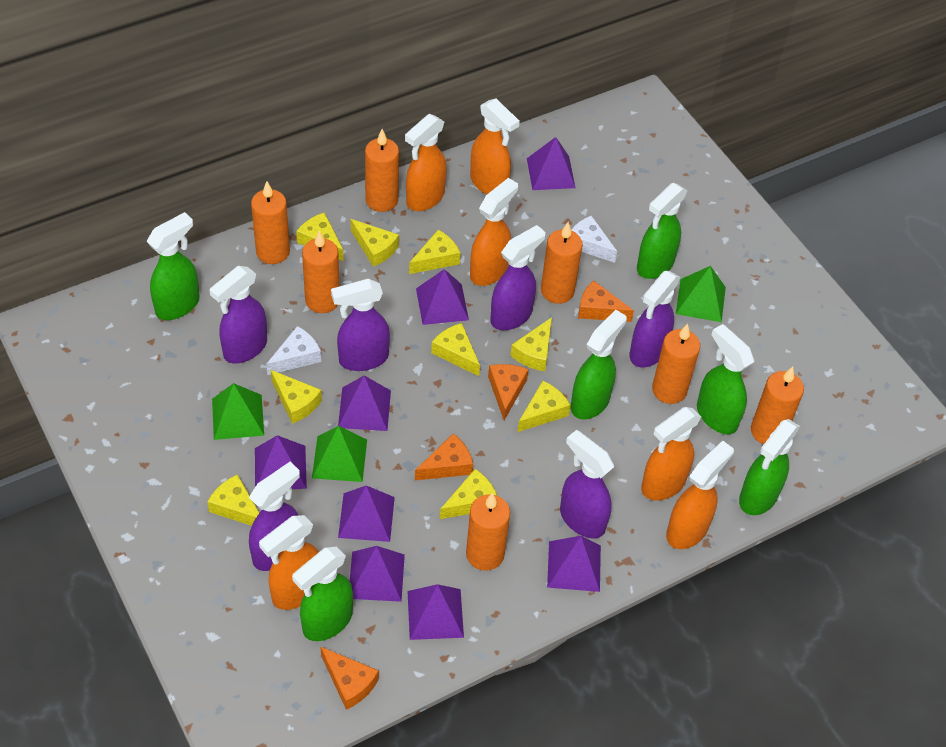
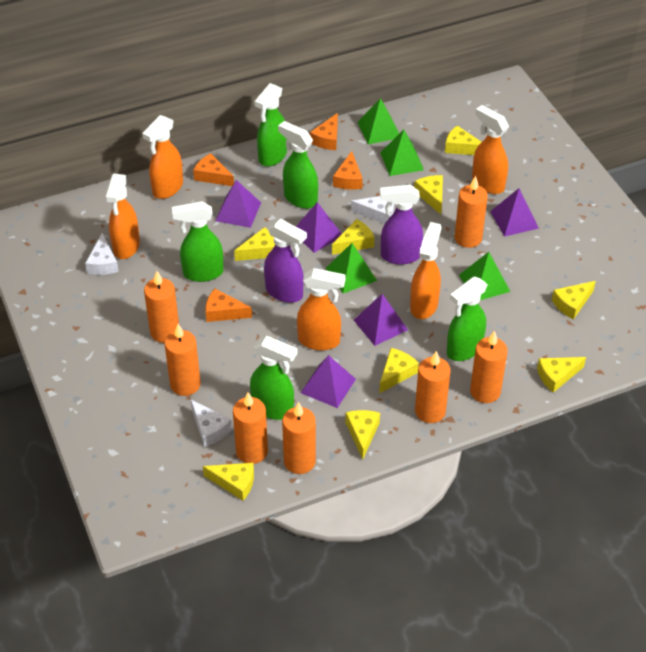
green pyramid: [212,383,264,440] [312,426,367,482] [676,266,726,322] = 3 -> [326,243,377,293] [358,98,399,144] [380,130,424,176] [459,252,510,300] = 4
green spray bottle: [147,212,200,320] [292,547,353,641] [571,310,627,420] [637,183,688,279] [697,324,754,434] [739,419,800,515] = 6 -> [172,201,224,282] [250,336,297,420] [254,83,287,167] [278,121,318,209] [447,276,488,361] = 5
orange spray bottle: [259,515,319,610] [405,114,447,211] [470,99,520,194] [470,178,518,286] [641,407,701,500] [666,441,734,549] = 6 -> [105,174,140,259] [142,115,183,199] [297,268,346,350] [410,222,441,319] [472,105,509,194] = 5
purple pyramid: [255,435,307,489] [338,375,391,431] [338,485,395,542] [350,546,405,602] [407,584,464,640] [416,269,469,325] [527,137,576,190] [547,536,601,592] = 8 -> [215,180,261,228] [296,202,342,253] [301,355,356,408] [354,294,408,346] [490,189,539,237] = 5
purple spray bottle: [209,266,267,364] [249,462,300,571] [331,279,390,371] [490,225,545,330] [560,430,614,538] [630,271,680,368] = 6 -> [264,219,307,303] [380,185,423,265] = 2
white cheese: [266,326,321,375] [571,215,617,263] = 2 -> [85,233,119,275] [191,400,232,447] [351,196,394,224] = 3

